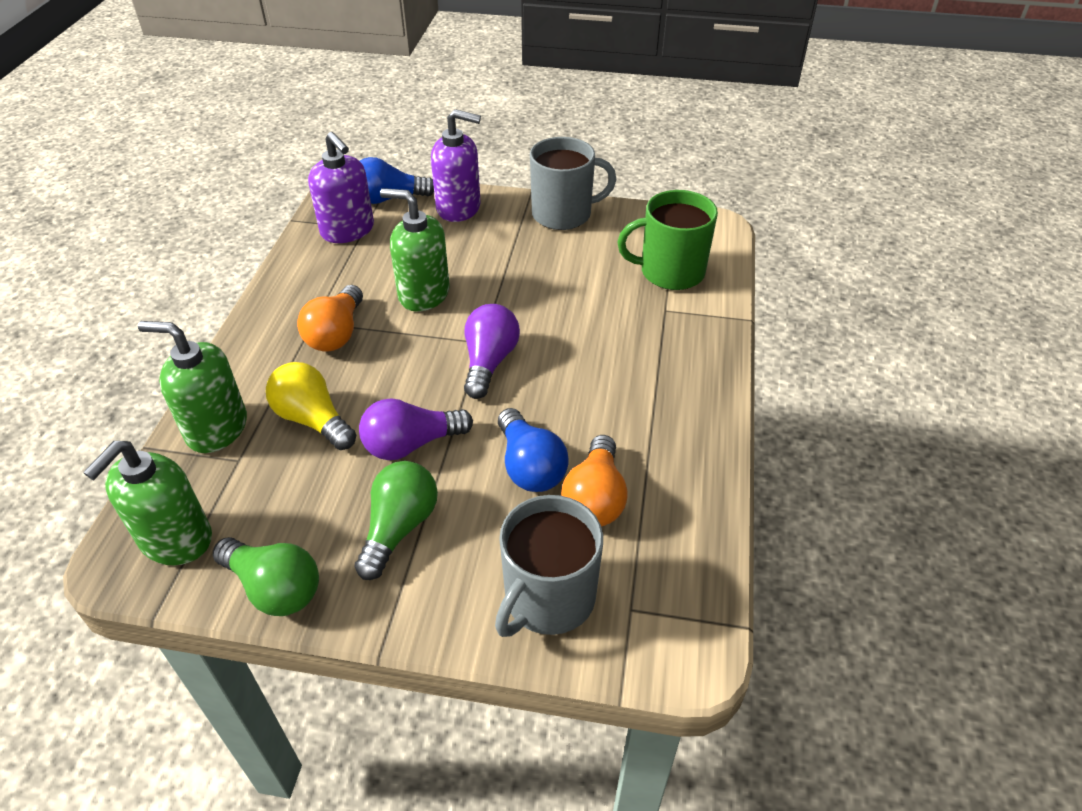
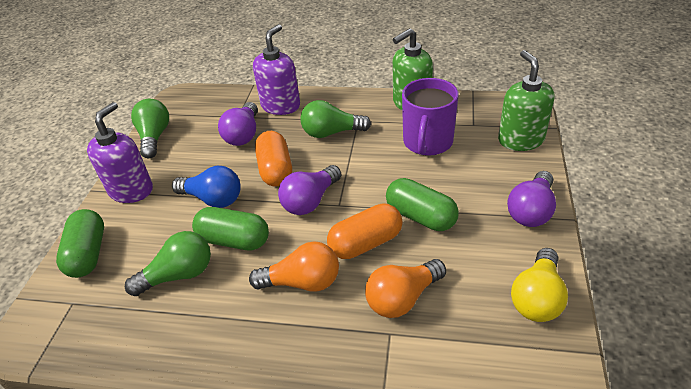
blue light bulb: [360,157,434,204] [498,408,569,492] = 2 -> [172,166,241,208] = 1
green capsule: none = 0 -> [56,209,104,278] [192,207,269,250] [386,178,459,231] = 3
green light bulb: [213,537,319,616] [355,461,438,580] = 2 -> [125,231,211,296] [131,99,169,158] [300,100,371,138] = 3
green mug: [617,190,718,290] = 1 -> none = 0
green soap dispenser: [83,441,212,565] [138,321,247,453] [380,188,450,312] = 3 -> [393,28,433,110] [498,50,554,151] = 2
grey mug: [495,495,603,637] [530,137,616,230] = 2 -> none = 0
orange capsule: none = 0 -> [255,131,292,187] [327,203,403,259] = 2
purple light bulb: [359,398,473,460] [464,304,520,399] = 2 -> [218,102,258,146] [278,165,341,215] [507,171,556,227] = 3
purple mug: none = 0 -> [402,78,459,156] = 1

